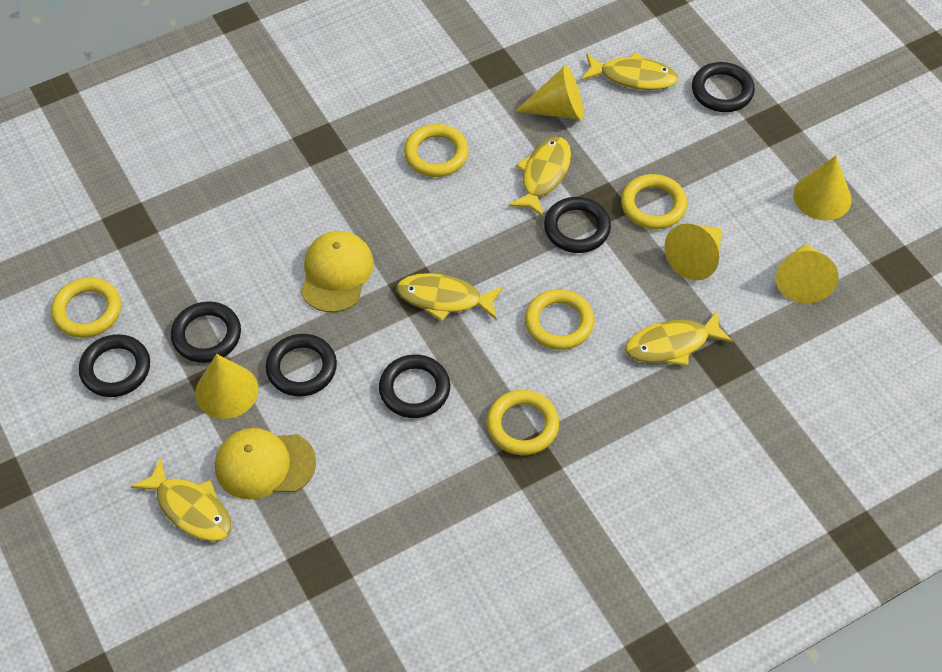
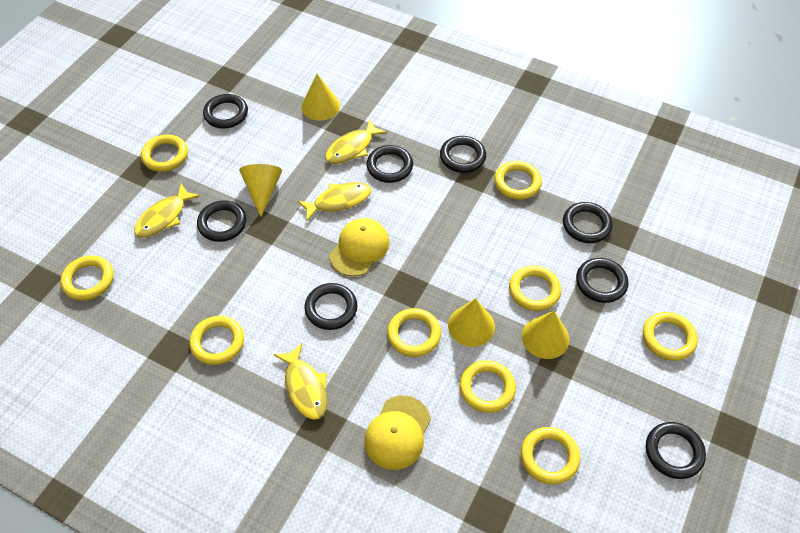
black ring: [79,334,150,397] [171,301,241,363] [266,334,337,396] [379,354,450,418] [544,197,611,253] [692,62,755,112] = 6 -> [197,200,247,242] [203,94,248,129] [304,283,357,330] [366,145,413,183] [440,136,486,173] [563,202,612,243] [576,258,628,303] [646,422,706,479] = 8
yellow cone: [195,354,259,419] [515,65,584,120] [664,224,722,280] [776,243,838,303] [793,156,852,220] = 5 -> [239,164,282,216] [301,74,340,121] [448,298,495,347] [522,311,569,359] = 4
yellow fish: [131,458,231,541] [396,273,503,322] [509,137,571,217] [581,52,678,90] [625,310,733,366] = 5 -> [134,184,201,238] [273,343,327,420] [297,182,371,222] [325,119,387,164] = 4
yellow ring: [51,278,121,338] [404,124,469,177] [487,390,559,455] [525,289,594,350] [621,174,687,229] = 5 -> [60,255,114,300] [141,135,188,172] [189,316,244,365] [387,308,441,357] [459,360,516,413] [494,161,542,200] [509,266,561,311] [521,427,580,485] [643,312,698,361] = 9

